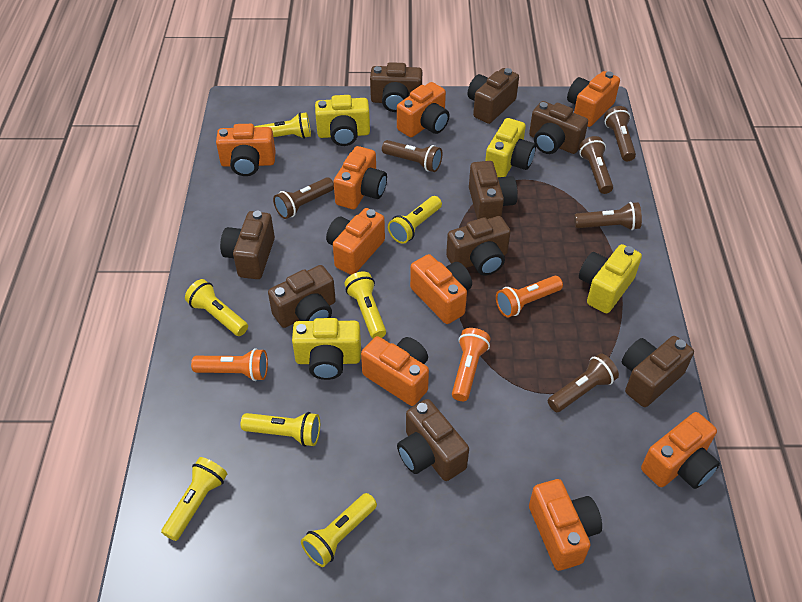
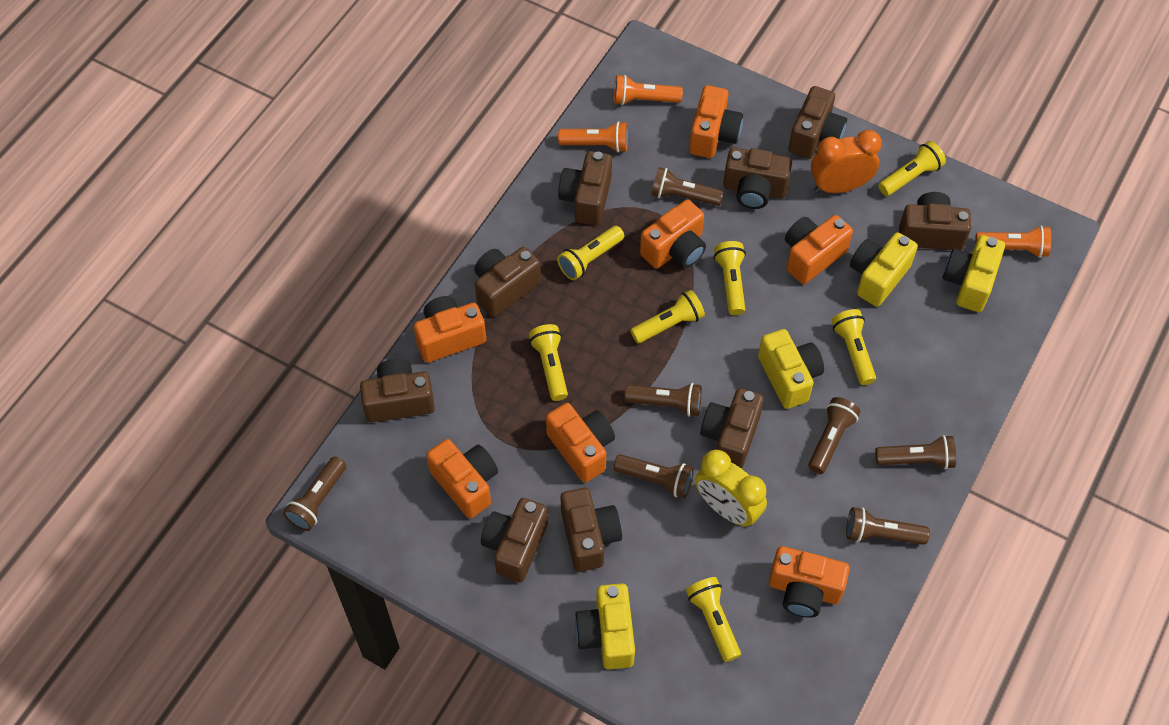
brown flashlight: [273,177,334,219] [382,140,442,172] [548,353,619,412] [574,202,642,230] [579,136,613,194] [604,106,636,161] = 6 -> [283,456,346,531] [613,454,694,498] [624,383,702,417] [651,167,724,206] [808,397,860,474] [846,507,930,545] [875,435,956,470] = 7
orange camera: [216,124,276,176] [326,208,385,275] [333,146,387,209] [361,336,429,406] [397,82,450,137] [410,254,472,324] [529,479,602,571] [567,71,620,127] [641,412,720,489] = 9 -> [414,296,486,363] [426,439,498,519] [546,403,615,483] [640,199,706,269] [689,85,743,158] [769,546,850,618] [785,215,853,284] = 7
orange clock: none = 0 -> [811,130,882,193] = 1
yellow clock: none = 0 -> [695,450,767,527] = 1

